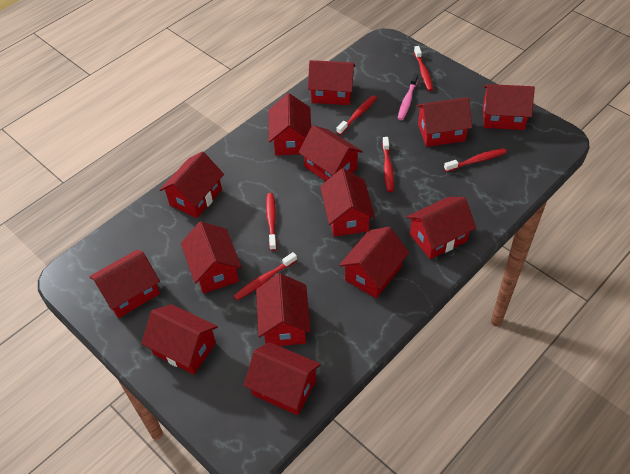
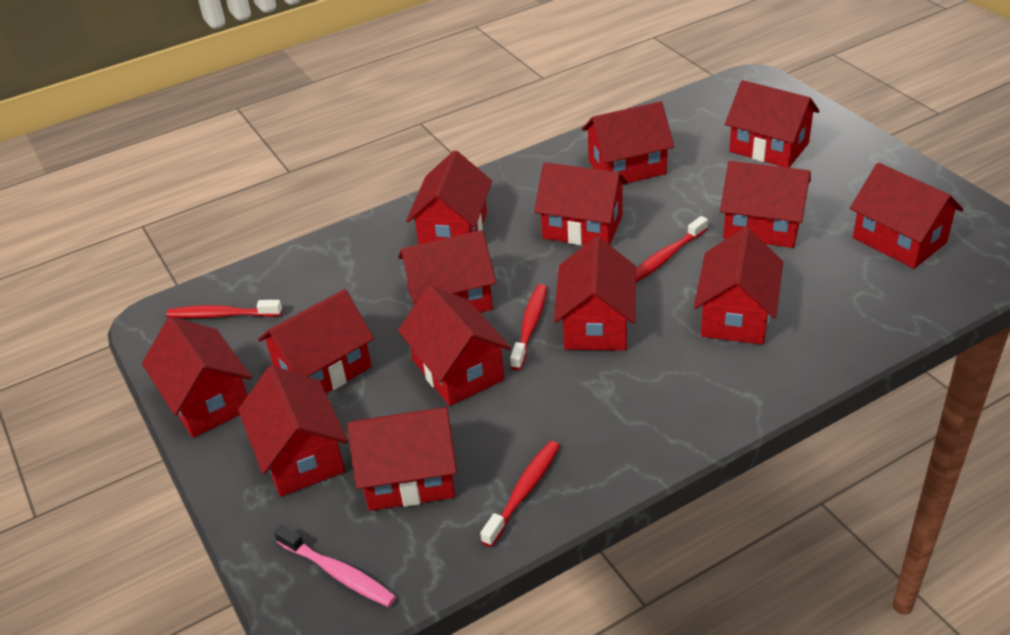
red toothbrush: [234,252,297,300] [266,193,277,251] [336,95,377,135] [382,137,394,192] [414,46,433,91] [444,148,507,172] = 6 -> [166,300,282,318] [480,441,560,547] [510,284,547,370] [636,216,708,282] = 4

